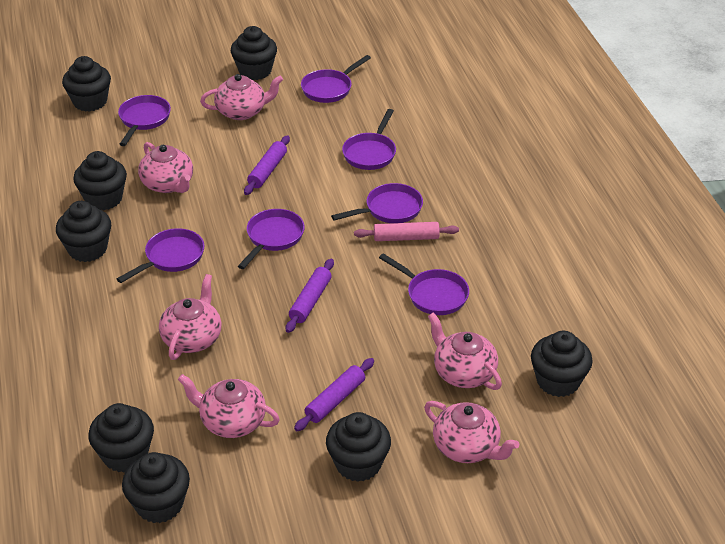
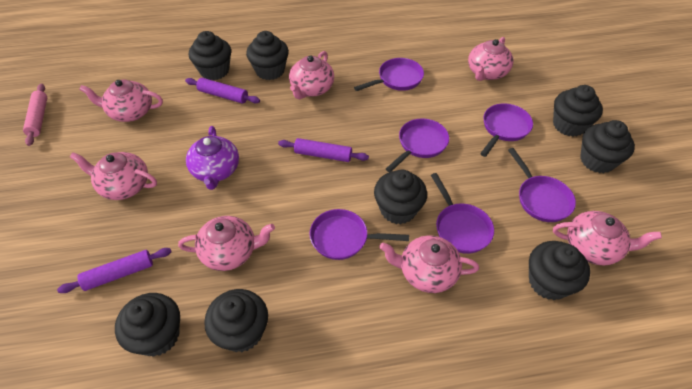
pink teapot: [138,142,193,193] [159,274,222,360] [178,374,280,438] [200,74,283,120] [424,401,519,463] [428,312,502,390] = 6 -> [70,152,157,200] [79,79,163,122] [178,216,275,271] [289,51,334,99] [379,235,479,293] [468,37,513,81] [553,211,662,266] = 7
purple pan: [117,228,204,283] [118,95,171,146] [238,209,305,269] [301,55,371,103] [331,183,423,223] [342,109,396,170] [379,253,469,315] = 7 -> [310,209,409,260] [354,58,424,91] [386,118,449,172] [431,173,494,254] [480,103,533,157] [508,148,576,222] = 6
purple teapot: none = 0 -> [186,126,239,190] = 1

